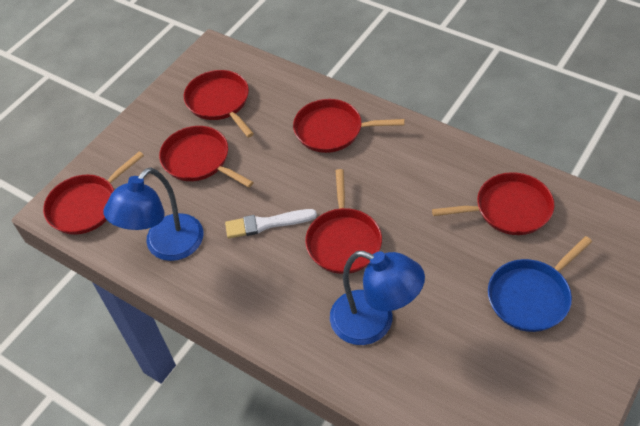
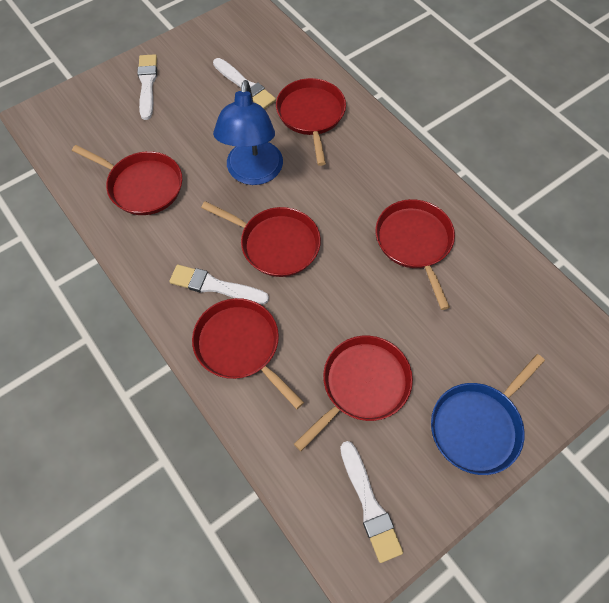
blue lamp: [104,168,203,261] [330,251,425,345] = 2 -> [213,80,283,185] = 1
white brush: [225,209,317,238] = 1 -> [137,54,157,120] [169,265,269,304] [213,58,276,109] [340,441,403,563] = 4

